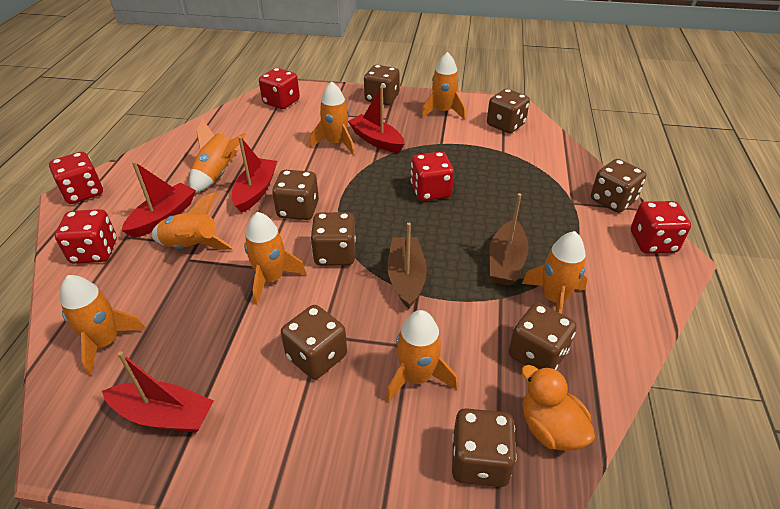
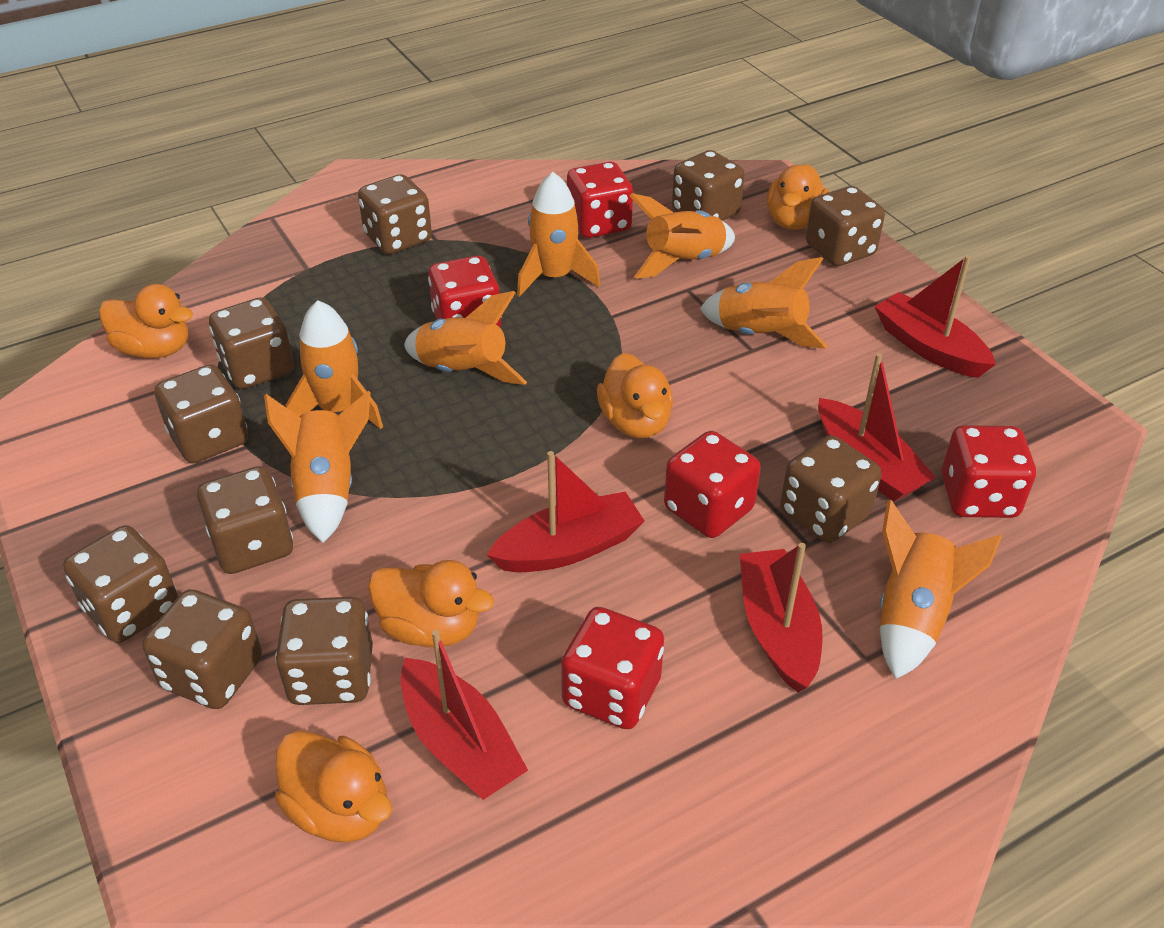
brown boat: [387,223,427,309] [489,193,528,286] = 2 -> none = 0
brown dice: [272,170,319,220] [281,305,347,379] [310,212,356,265] [364,65,400,105] [452,408,517,487] [487,89,530,133] [509,303,577,370] [591,159,646,213] = 8 -> [63,525,178,643] [142,589,262,709] [155,364,248,464] [197,466,293,574] [209,297,294,389] [275,597,373,705] [358,174,432,254] [672,150,745,221] [780,435,881,543] [806,186,885,266] = 10
orange duck: [521,365,595,451] = 1 -> [99,284,193,358] [275,731,392,843] [368,560,494,647] [597,353,673,438] [767,164,829,230] = 5
orange rocket: [60,275,146,375] [151,192,234,250] [189,118,246,193] [244,212,307,305] [310,81,355,155] [386,310,457,402] [421,52,465,120] [522,231,587,314] = 8 -> [264,391,371,543] [286,300,383,429] [404,291,527,385] [517,172,600,297] [629,193,735,279] [700,257,827,349] [880,500,1002,679] = 7
red boat: [102,351,214,433] [121,161,196,238] [232,136,277,213] [348,86,405,153] = 4 -> [400,629,528,800] [487,451,645,572] [740,543,823,693] [818,353,936,502] [874,255,996,378] = 5

